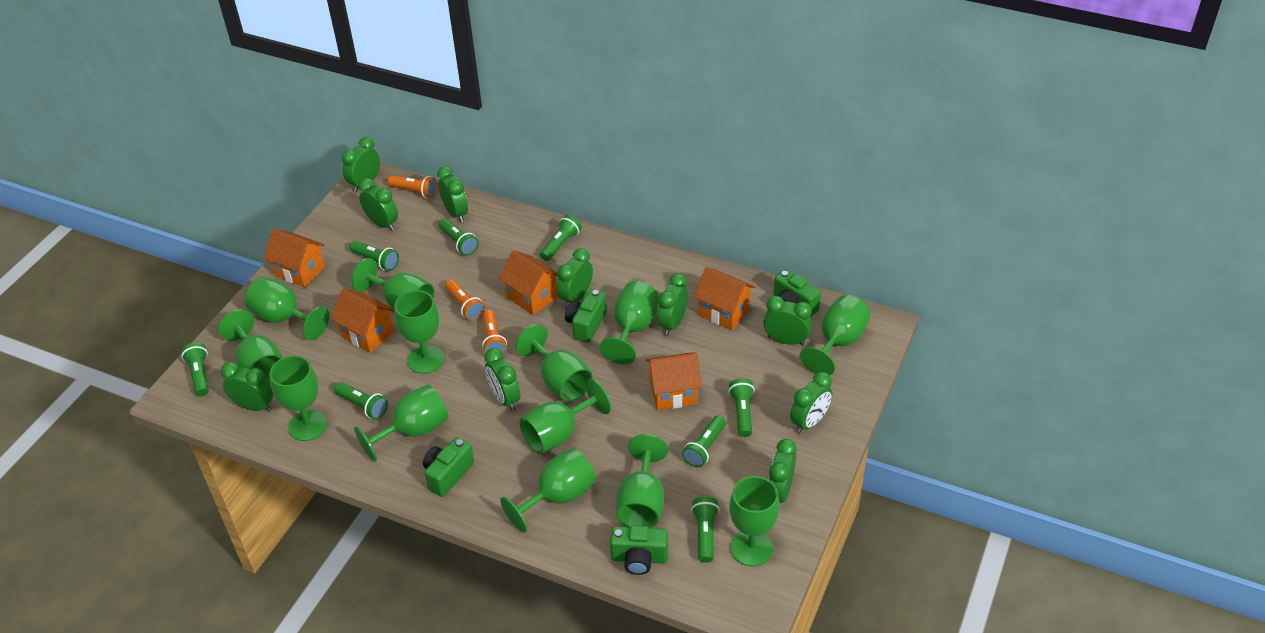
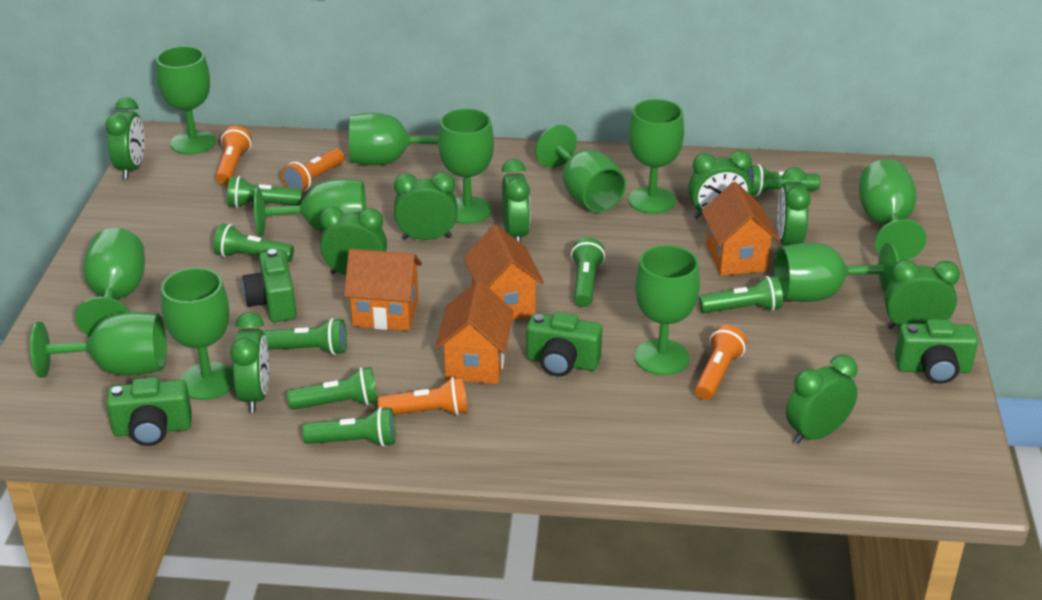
green clock: [221,362,273,412] [342,137,380,192] [359,178,398,231] [437,166,468,222] [484,348,521,411] [557,248,593,308] [657,273,688,336] [763,296,812,346] [768,439,797,503] [790,372,832,434] = 10 -> [105,97,145,179] [230,312,269,413] [320,206,387,275] [394,172,458,240] [501,159,530,243] [688,150,752,219] [777,167,811,245] [786,355,858,444] [884,259,960,329] = 9
green goblet: [218,310,283,383] [245,277,329,341] [269,356,328,441] [352,258,435,309] [354,384,449,462] [394,290,445,374] [500,448,596,533] [515,324,593,401] [519,379,611,454] [600,281,659,364] [616,434,668,528] [729,476,779,566] [800,295,871,376] = 13 -> [30,312,167,378] [75,228,145,336] [156,46,216,155] [161,267,234,400] [254,179,367,236] [349,113,438,165] [438,109,494,224] [535,125,626,212] [628,99,684,214] [634,245,700,375] [774,242,899,302] [859,159,927,261] = 12
orange flashlight: [387,175,438,198] [445,280,485,321] [482,310,507,354] = 3 -> [215,126,252,185] [282,149,345,192] [378,377,468,416] [695,325,747,400] = 4
orange house: [264,228,325,287] [331,289,395,353] [499,250,558,315] [646,352,702,410] [694,267,755,330] = 5 -> [344,249,422,331] [436,281,514,384] [464,225,544,320] [702,182,780,276] = 4

